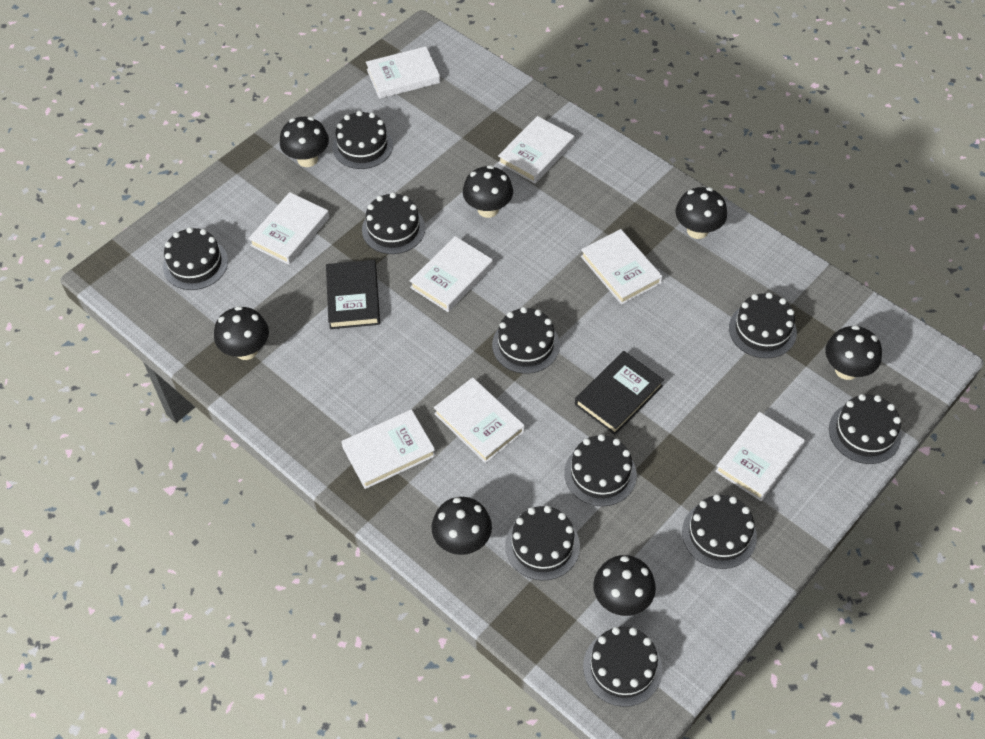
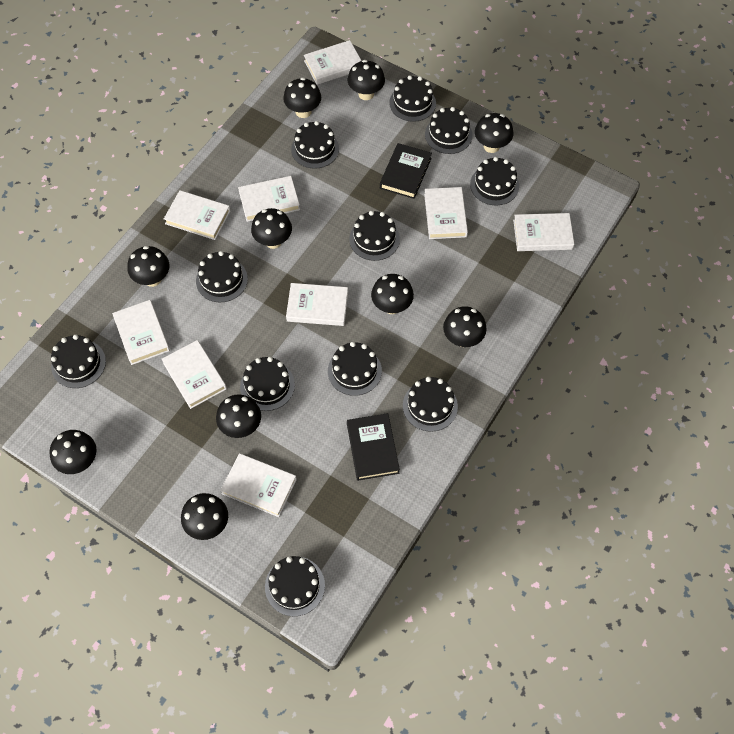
black cake: [163,227,228,290] [333,111,393,169] [362,192,425,254] [492,307,560,374] [505,506,580,581] [565,434,637,506] [583,627,662,707] [682,494,757,569] [729,293,797,358] [829,394,901,464] = 10 -> [51,334,106,388] [196,251,248,302] [240,357,295,411] [265,556,325,616] [291,121,339,169] [328,342,382,396] [349,211,400,261] [389,75,436,122] [403,377,458,432] [425,107,473,154] [470,157,519,205] = 11
black mushroom: [214,306,269,360] [280,117,329,167] [432,497,492,555] [463,165,513,218] [593,555,656,616] [675,187,727,239] [825,325,882,380] = 7 -> [49,430,97,474] [127,246,169,287] [181,493,228,540] [216,394,261,438] [251,208,292,249] [283,78,321,118] [348,60,385,100] [371,274,414,314] [443,306,487,347] [475,113,513,153] = 10
white book: [248,192,329,265] [341,409,436,489] [366,46,440,99] [410,236,493,312] [434,377,525,463] [498,116,574,183] [581,229,663,305] [715,412,805,501] = 8 -> [112,300,170,365] [162,340,227,409] [164,190,230,240] [220,453,297,517] [238,176,300,222] [286,283,348,326] [304,40,362,85] [424,187,468,239] [513,213,574,251] = 9

